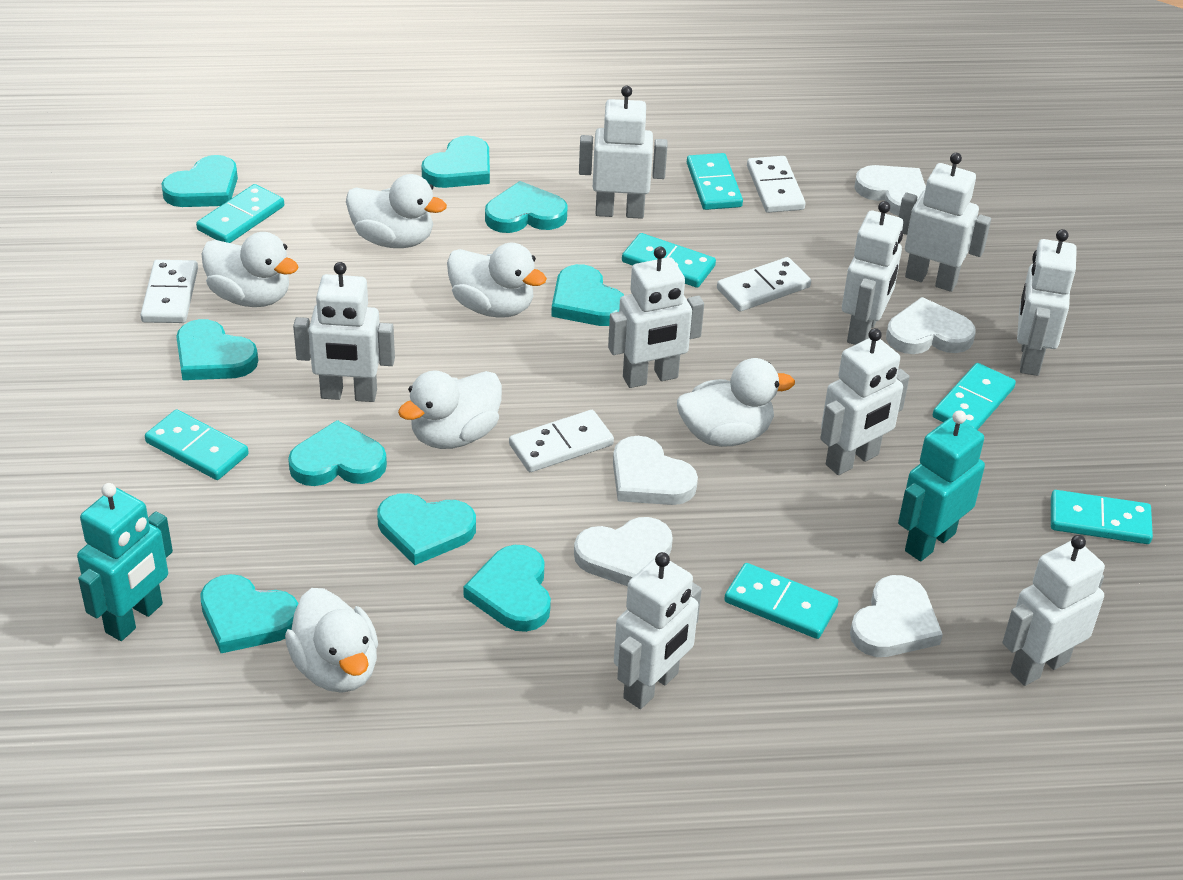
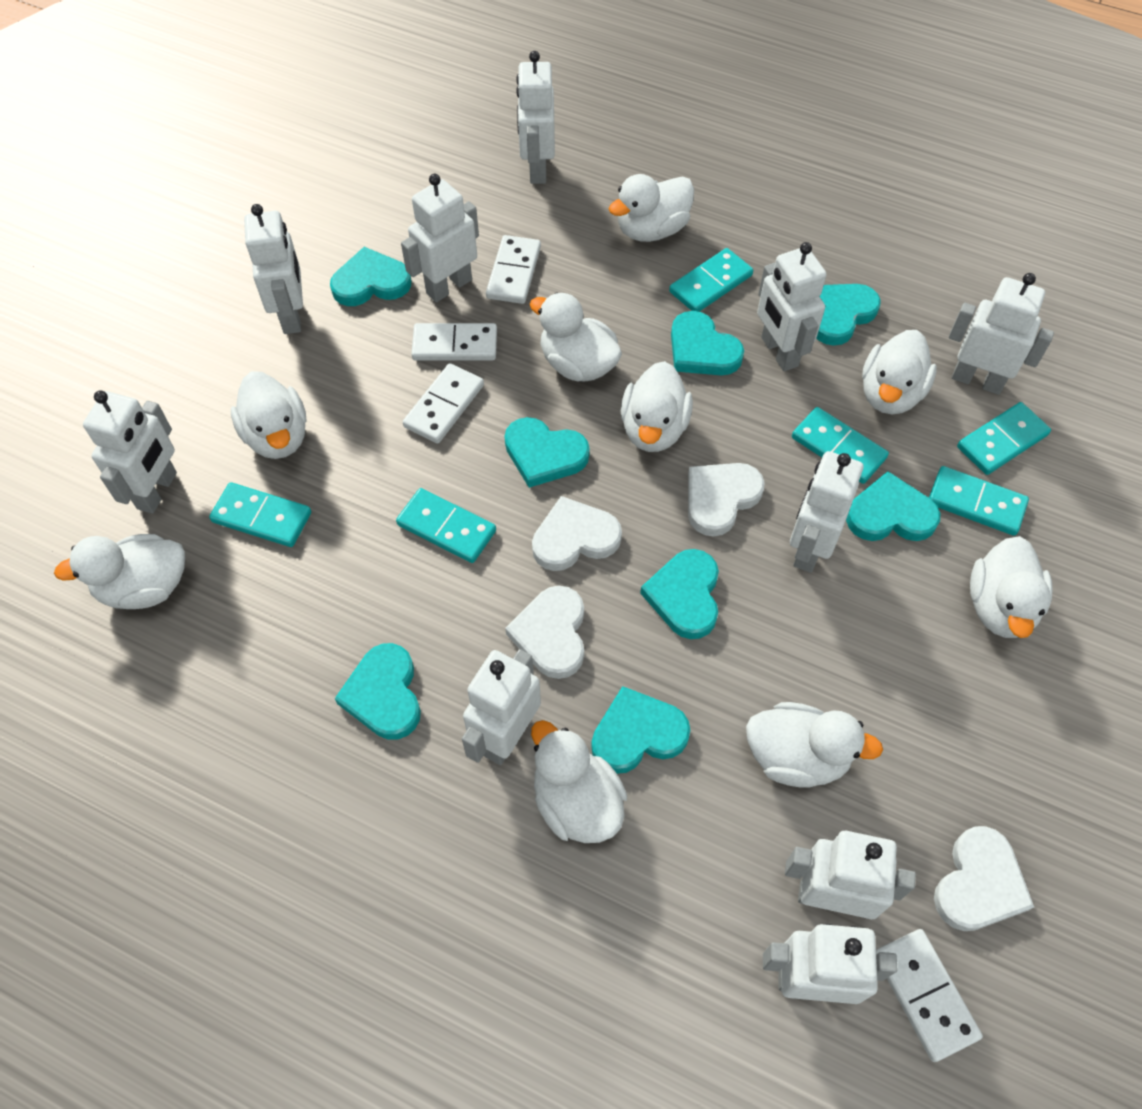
turquoise domino: [145,409,249,480] [196,184,284,243] [622,233,716,288] [687,153,743,210] [724,563,838,639] [933,363,1016,430] [1051,490,1153,544] = 7 -> [209,482,311,547] [396,488,496,563] [669,248,753,312] [792,407,889,484] [929,466,1029,536] [957,402,1051,475] = 6
turquoise heart: [161,155,238,207] [176,319,258,380] [200,574,298,653] [288,420,387,486] [377,493,476,565] [422,136,490,188] [463,545,551,632] [485,181,568,233] [551,264,624,326] = 9 -> [330,247,411,306] [335,643,421,740] [504,417,590,488] [591,686,690,774] [640,549,719,639] [671,311,744,375] [816,284,881,346] [846,471,940,541] = 8
turquoise robot: [77,483,173,641] [898,410,985,561] = 2 -> none = 0
white duck: [201,232,299,307] [285,588,378,693] [346,174,447,248] [398,370,502,449] [447,243,547,318] [677,358,795,447] = 6 -> [54,534,185,609] [231,371,306,459] [530,292,622,382] [531,720,627,843] [609,174,694,242] [621,361,693,452] [746,702,883,788] [862,330,937,414] [970,536,1053,638] = 9
white heart: [574,517,673,586] [613,436,698,505] [850,575,943,657] [854,165,926,216] [886,297,976,354] = 5 -> [505,586,584,679] [532,496,622,571] [688,463,765,537] [934,826,1034,931] = 4
white robot: [293,262,395,402] [579,86,668,219] [608,247,704,388] [614,552,702,709] [820,328,909,475] [842,201,903,345] [899,153,991,292] [1002,535,1105,686] [1017,229,1077,376] = 9 -> [83,390,177,513] [244,204,303,334] [401,174,479,302] [462,649,541,765] [516,51,555,184] [757,242,827,371] [763,924,897,1004] [785,831,916,919] [790,451,863,573] [949,273,1054,395] = 10

